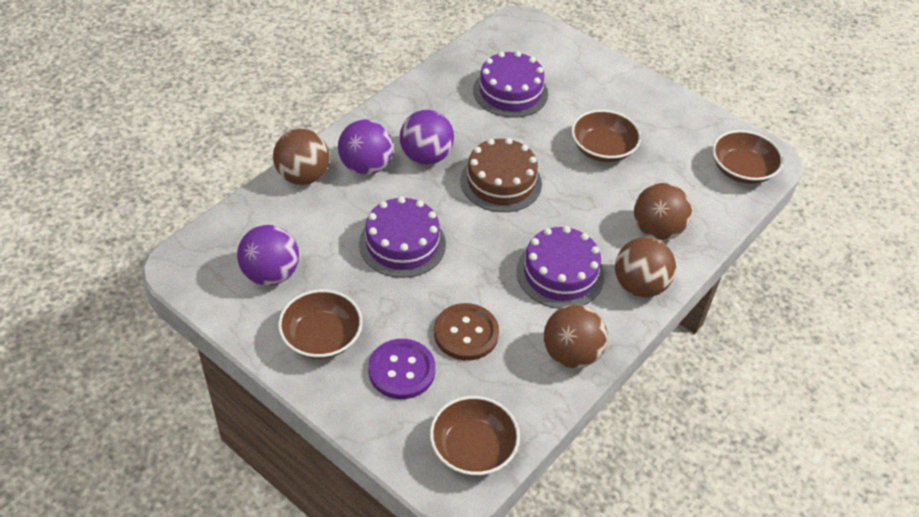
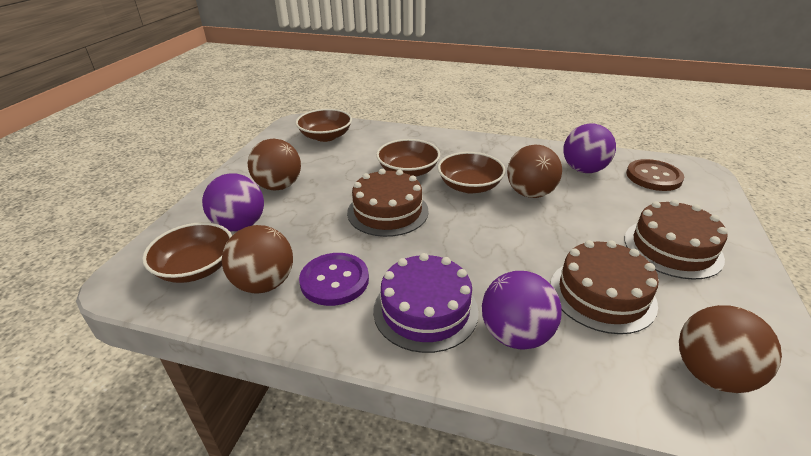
brown cake: [460,138,542,212] = 1 -> [347,169,429,237] [551,240,659,334] [625,200,728,280] = 3
purple cake: [359,196,446,278] [473,51,548,118] [516,226,604,309] = 3 -> [373,253,479,353] = 1

